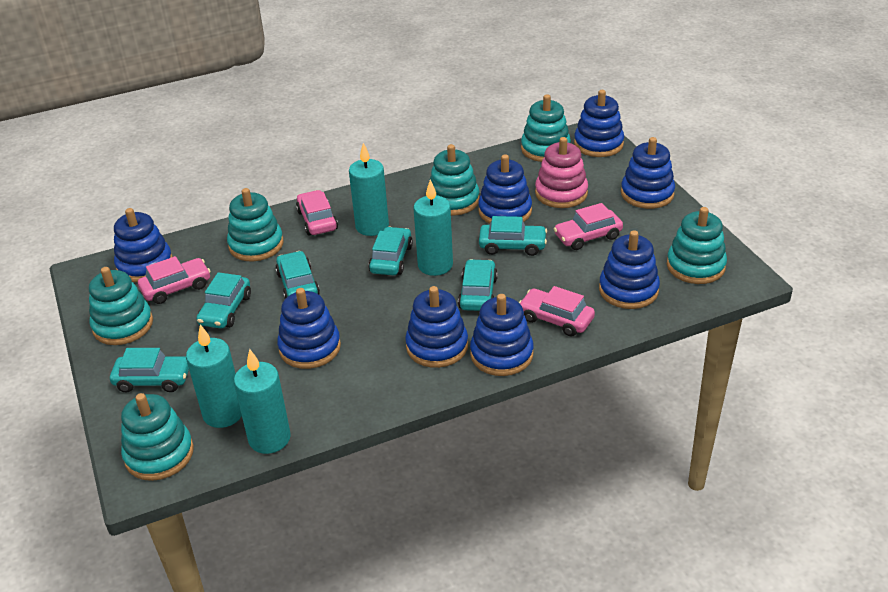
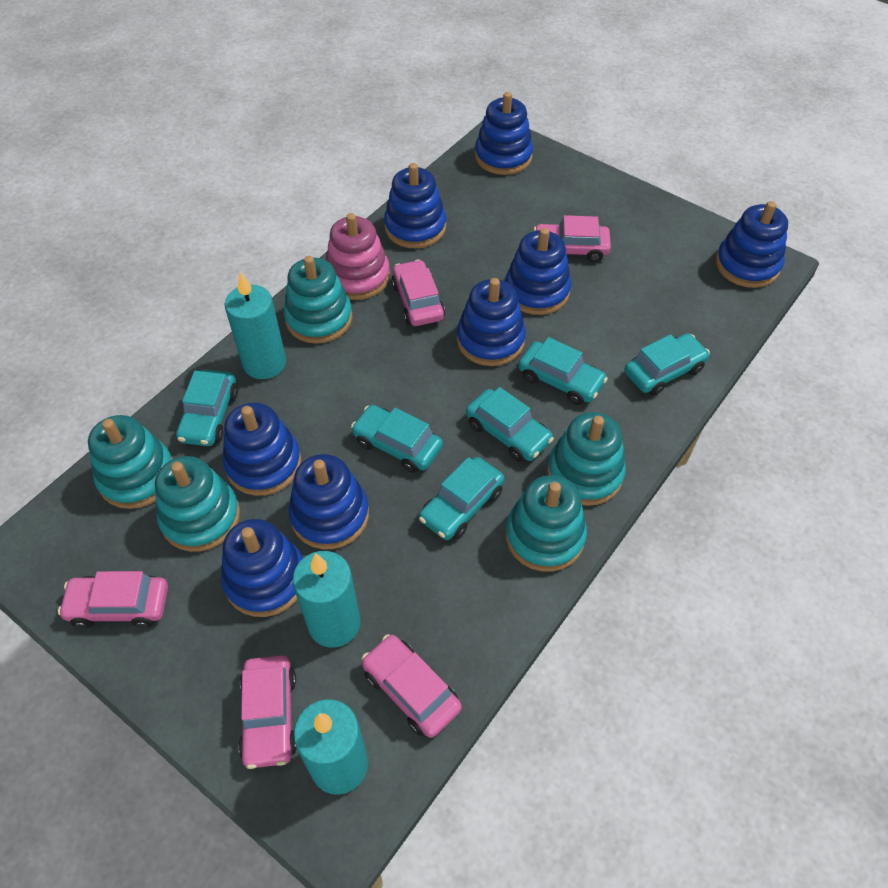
pink car: [138,256,211,304] [296,190,338,236] [519,286,595,336] [554,203,623,250] = 4 -> [58,571,168,628] [238,655,296,769] [361,634,462,738] [392,260,445,326] [533,215,611,262] = 5
turquoise candle: [186,324,242,428] [234,349,291,454] [349,143,389,236] [413,179,453,276] = 4 -> [225,272,286,379] [292,551,361,647] [293,699,368,795] = 3
turquoise stacking toy: [89,267,153,345] [121,393,194,481] [227,188,284,261] [429,144,480,216] [521,94,571,162] [667,207,727,284] = 6 -> [88,415,173,509] [155,456,240,552] [284,256,353,344] [505,475,587,572] [547,412,626,506] = 5

